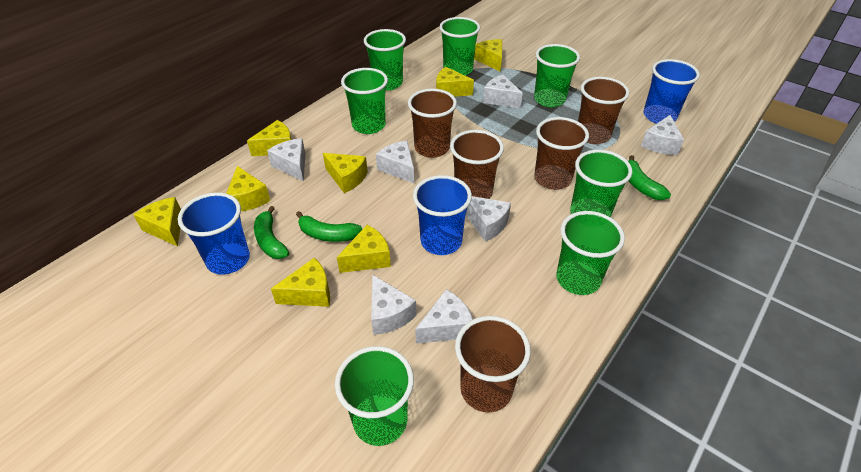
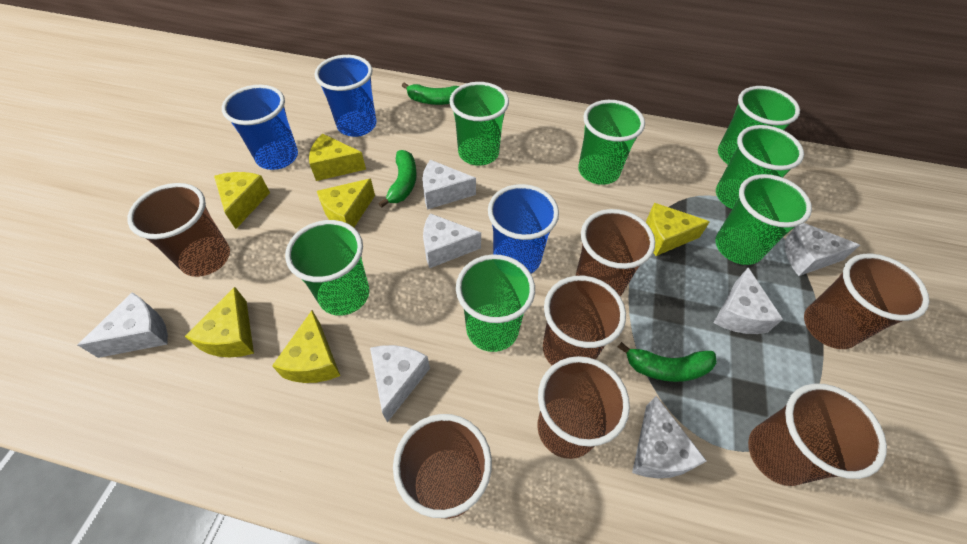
brown cup: [408,88,457,158] [450,130,504,199] [455,316,531,412] [534,117,589,190] [578,77,629,144] = 5 -> [127,183,230,277] [393,414,492,519] [537,356,630,459] [543,276,626,365] [576,209,655,296] [748,383,887,486] [804,253,929,349] = 7
yellow cheese: [133,197,181,247] [226,166,270,211] [247,120,292,156] [271,258,330,307] [323,153,368,193] [337,225,391,273] [436,67,474,97] [474,39,502,72] = 8 -> [184,287,254,357] [214,172,270,229] [272,310,340,383] [309,133,366,181] [317,178,375,227] [646,203,710,256] = 6

